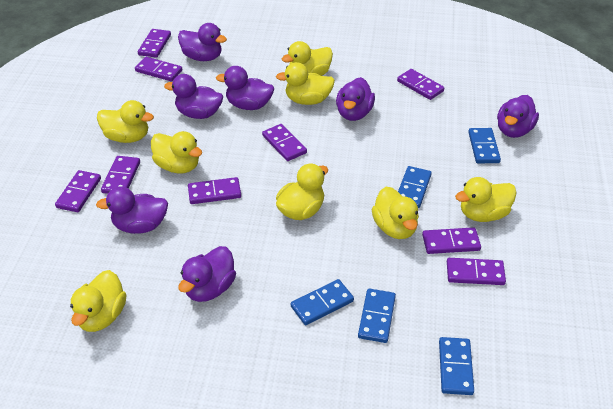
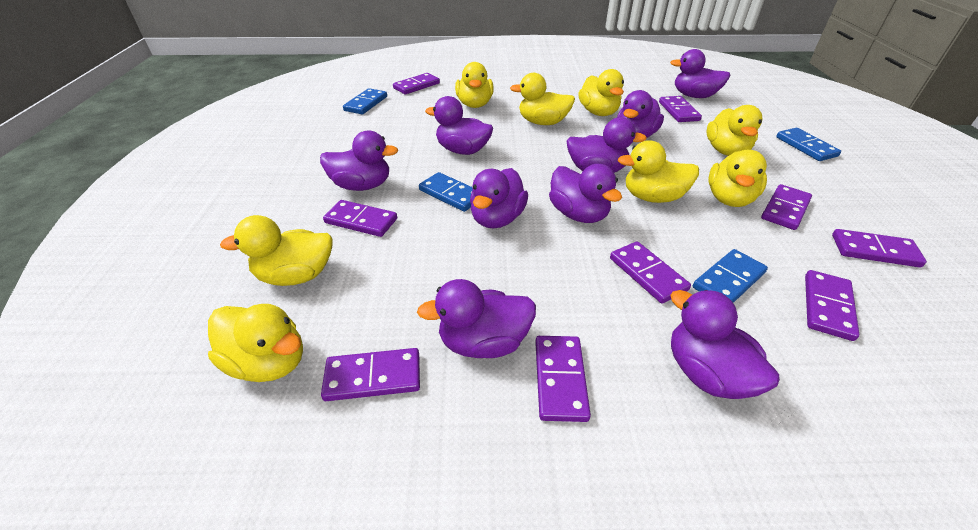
blue domino: [291,279,354,325] [358,288,396,343] [398,166,432,208] [439,337,474,395] [468,128,501,163] = 5 -> [343,88,387,114] [419,172,473,212] [693,249,768,303] [776,128,841,161] = 4
purple duck: [96,186,168,234] [164,74,223,119] [178,23,227,61] [178,246,236,302] [216,66,274,110] [336,77,375,121] [497,95,539,138] = 7 -> [320,131,398,191] [417,279,536,358] [425,96,493,155] [470,168,528,229] [549,164,622,223] [566,117,647,173] [617,90,664,138] [670,49,730,98] [670,290,780,399] = 9

